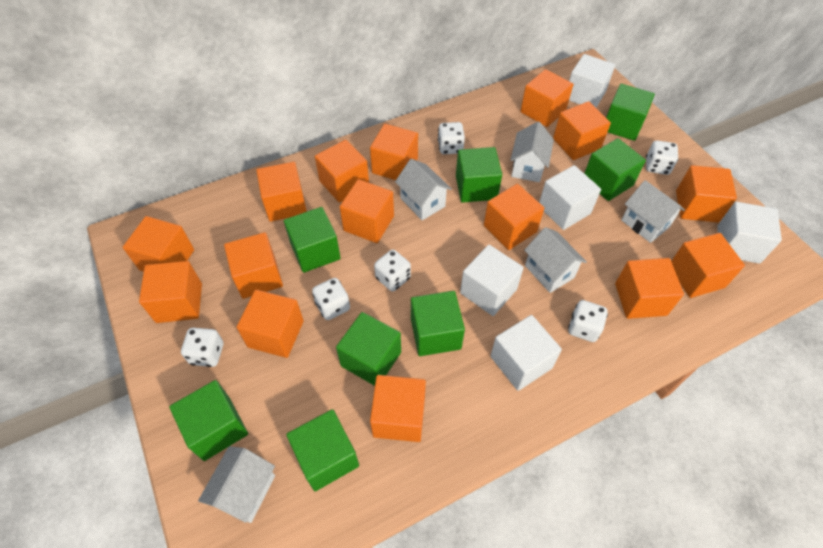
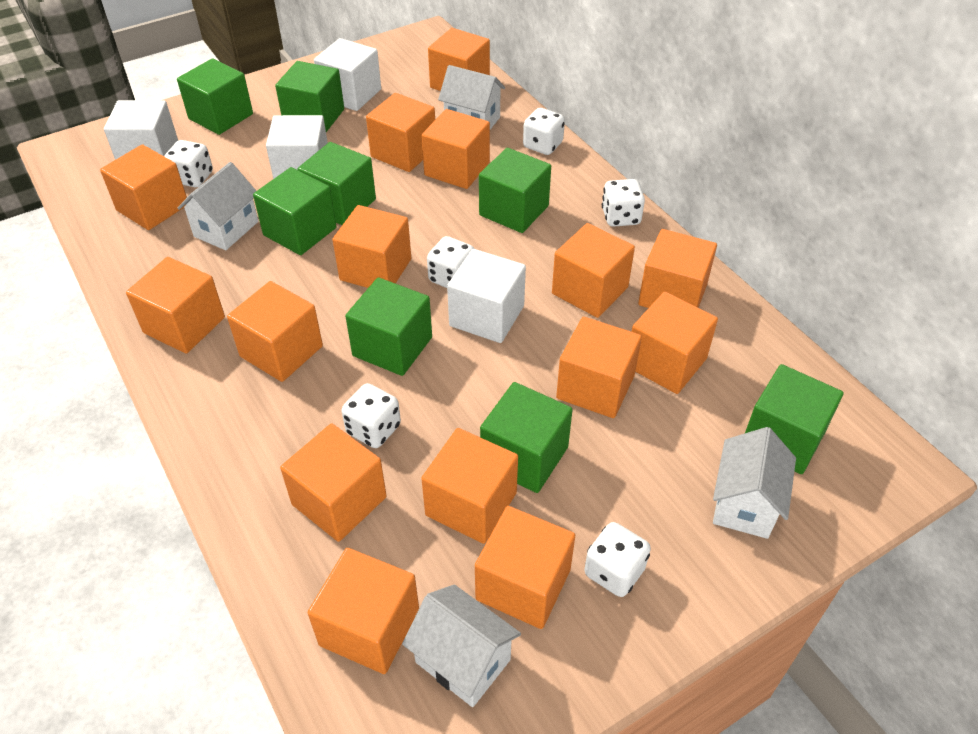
white cube: [460,245,524,316] [491,315,562,391] [539,165,601,230] [569,54,615,107] [717,202,782,264] = 5 -> [104,100,178,160] [266,115,328,179] [314,38,381,111] [447,249,526,343] = 4
white house: [198,446,275,523] [395,159,452,220] [511,122,554,182] [524,227,587,293] [621,180,685,243] = 5 -> [178,162,258,250] [402,585,521,707] [438,65,505,130] [713,427,796,539] = 4

